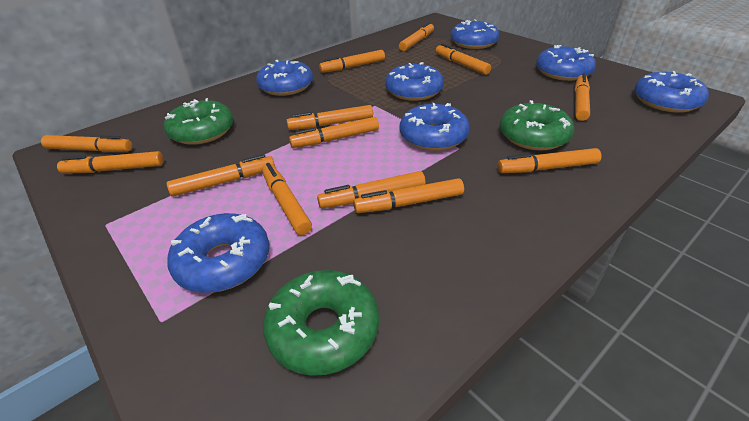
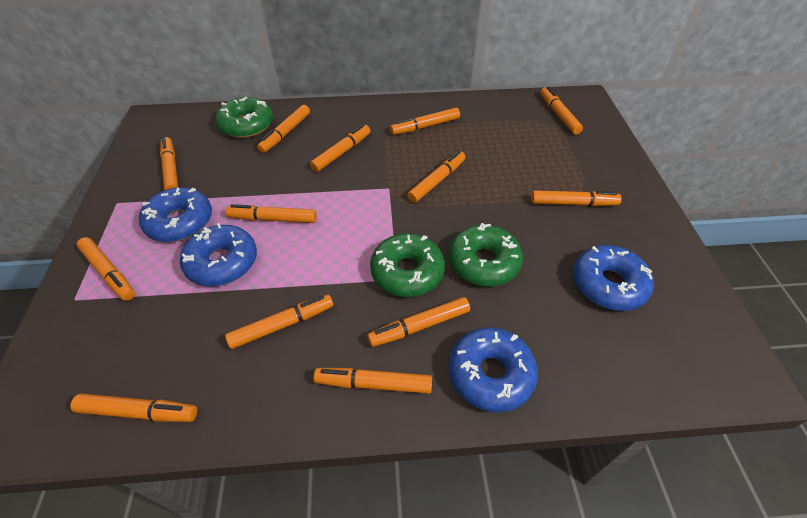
blue donut: [167,213,269,293] [256,60,313,96] [385,62,444,101] [400,103,470,151] [451,19,499,49] [536,45,596,81] [634,71,709,113] = 7 -> [139,187,212,242] [180,223,257,286] [448,327,538,412] [573,245,654,311] = 4

